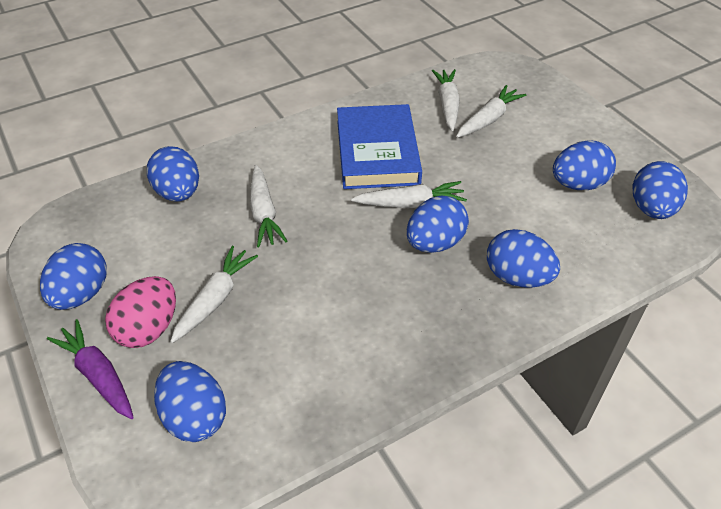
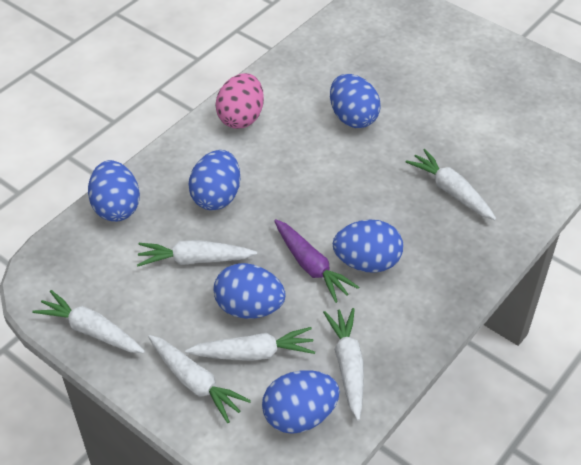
blue book: [337,104,422,189] = 1 -> none = 0
blue egg: [40,243,107,310] [147,146,199,202] [154,361,226,442] [407,196,469,253] [487,229,560,288] [553,140,616,190] [633,161,688,219] = 7 -> [88,160,140,222] [188,150,240,210] [213,263,286,319] [262,370,340,434] [330,74,381,128] [333,219,403,273] = 6
white carrot: [170,246,258,343] [250,165,287,247] [351,181,467,208] [432,69,460,131] [456,85,526,138] = 5 -> [32,290,145,353] [137,240,257,266] [148,335,251,423] [185,327,315,361] [323,308,364,421] [406,149,496,220] = 6

